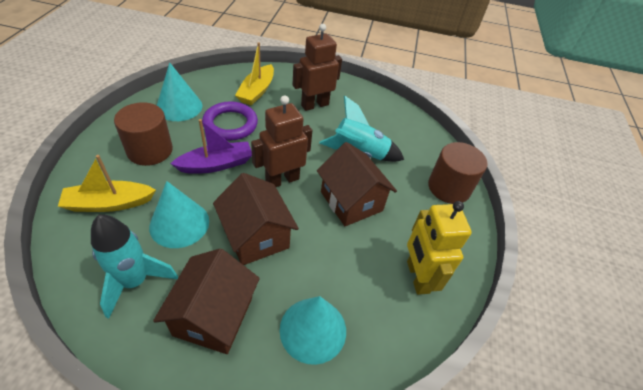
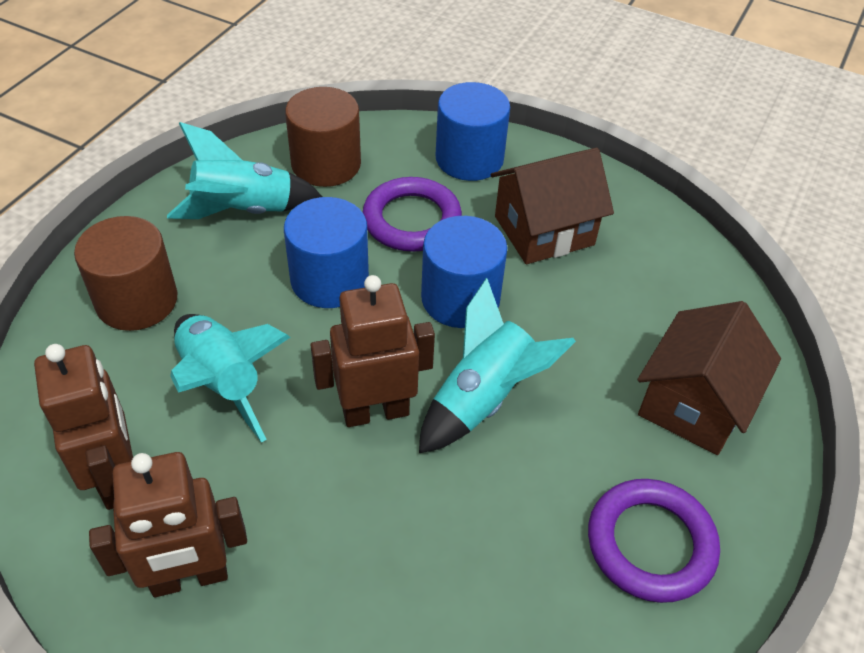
blue cylinder: none = 0 -> [284,197,369,308] [421,216,507,328] [436,82,510,181] = 3
brown house: [153,248,260,354] [213,173,299,265] [317,142,397,226] = 3 -> [491,148,614,264] [638,301,781,455] = 2
brown robot: [251,95,312,187] [293,24,342,111] = 2 -> [34,344,133,510] [89,452,247,597] [311,275,435,427] = 3
purple boat: [170,119,252,174] = 1 -> none = 0
purple ring: [202,101,258,141] = 1 -> [363,177,462,252] [588,479,720,603] = 2
turquoise cone: [149,181,209,248] [157,62,202,121] [280,296,346,365] = 3 -> none = 0
turquoise rocket: [91,215,178,319] [319,96,404,162] = 2 -> [167,122,322,219] [170,314,291,443] [419,278,576,453] = 3
yellow boat: [58,155,156,212] [235,42,274,106] = 2 -> none = 0
yellow robot: [407,201,472,295] = 1 -> none = 0

